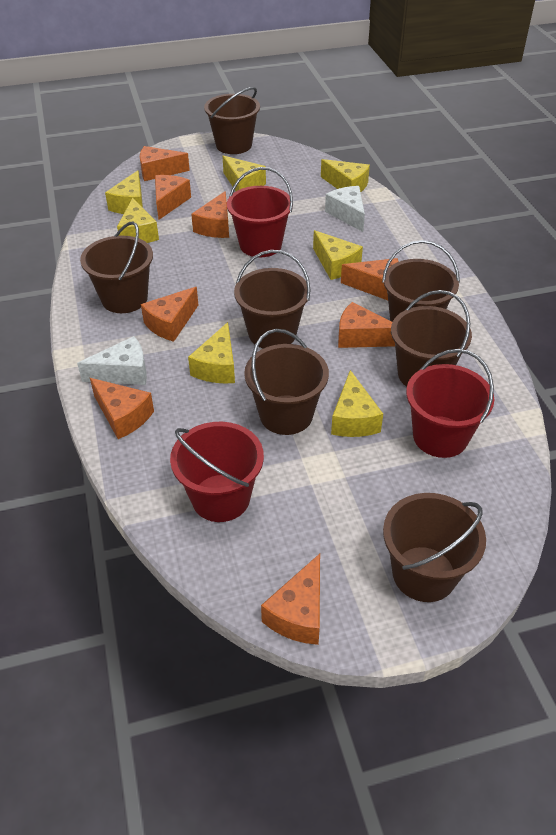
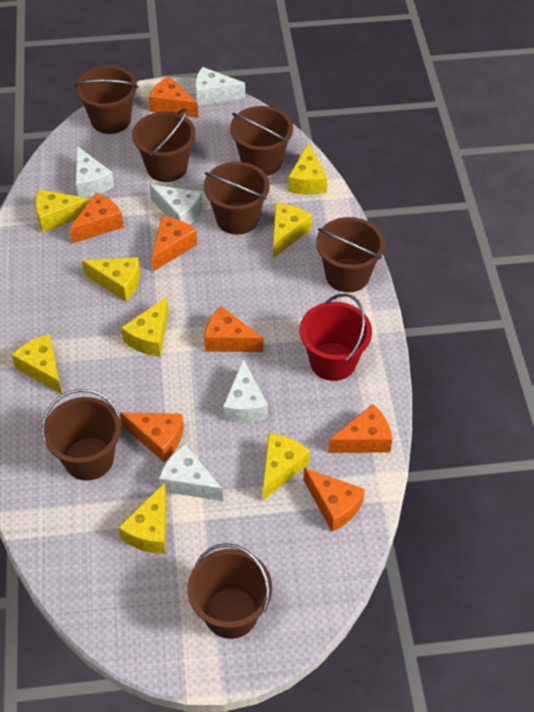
orange cheese: [90,378,154,439] [140,146,190,181] [141,287,198,342] [155,175,191,220] [191,191,229,238] [261,554,320,645] [338,302,395,348] [341,258,399,300] = 8 -> [69,192,124,243] [120,412,184,462] [149,76,199,118] [152,216,197,271] [204,306,264,352] [303,468,365,532] [328,404,392,453] = 7
red bucket: [170,422,264,522] [227,167,293,257] [406,349,495,458] = 3 -> [300,293,372,381] = 1
white cheese: [77,336,147,385] [325,186,365,232] = 2 -> [76,146,114,198] [149,184,203,225] [159,445,223,501] [195,67,245,106] [223,359,268,423] = 5
yellow cheese: [105,170,143,214] [117,198,159,243] [188,322,235,384] [222,155,266,191] [313,230,363,280] [321,159,370,192] [331,370,383,437] = 7 -> [11,334,62,394] [35,190,90,232] [82,257,140,302] [118,483,166,554] [121,297,168,357] [263,433,310,500] [273,203,312,258] [288,143,327,195] = 8

